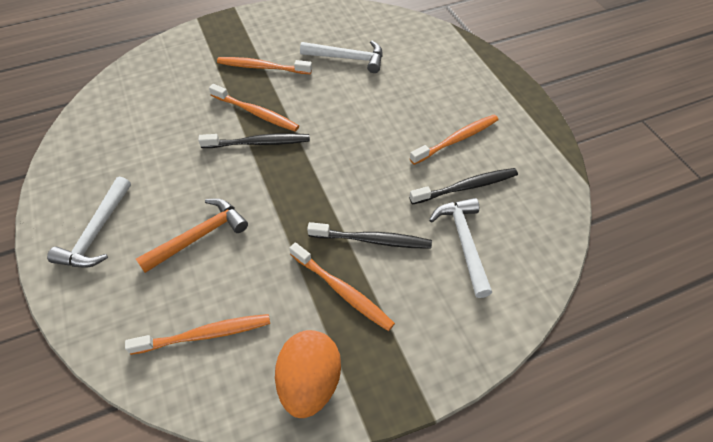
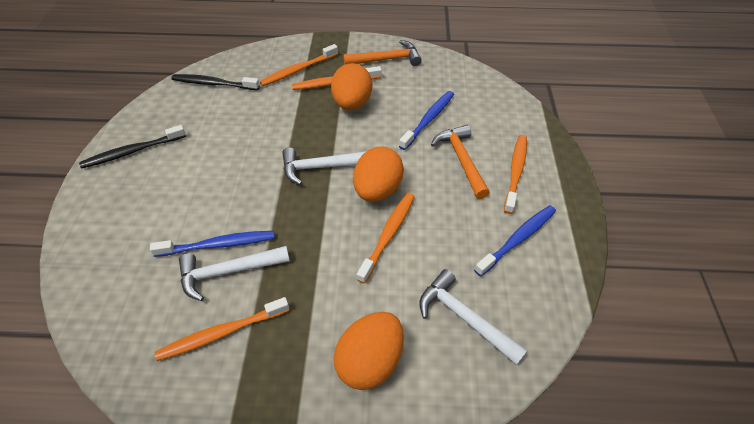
black toothbrush: [198,133,310,148] [307,222,432,249] [409,168,518,205] = 3 -> [79,125,186,169] [171,74,260,90] = 2
blue toothbrush: none = 0 -> [150,231,275,257] [399,91,454,150] [474,205,556,276] = 3
orange egg: [275,330,341,418] = 1 -> [331,63,372,110] [333,312,404,390] [353,146,404,202] = 3
orange hammer: [136,198,248,273] = 1 -> [343,40,422,66] [431,125,490,199] = 2

